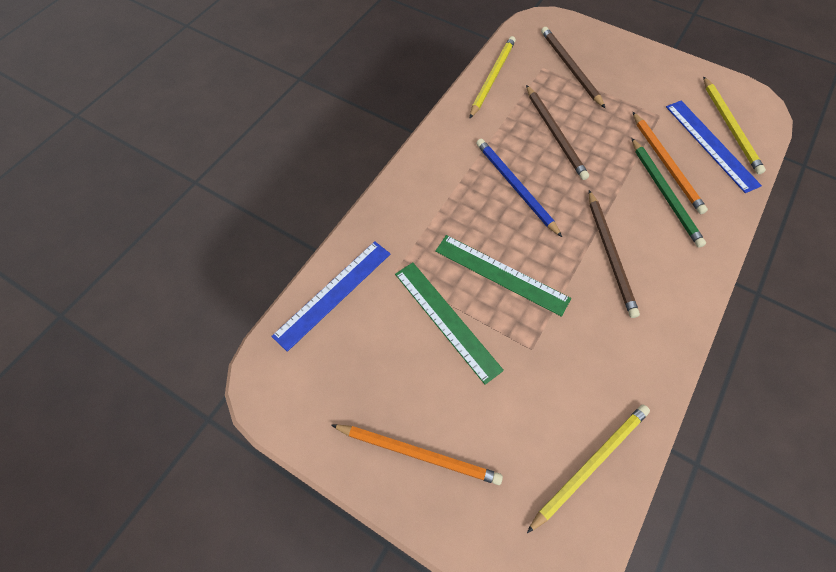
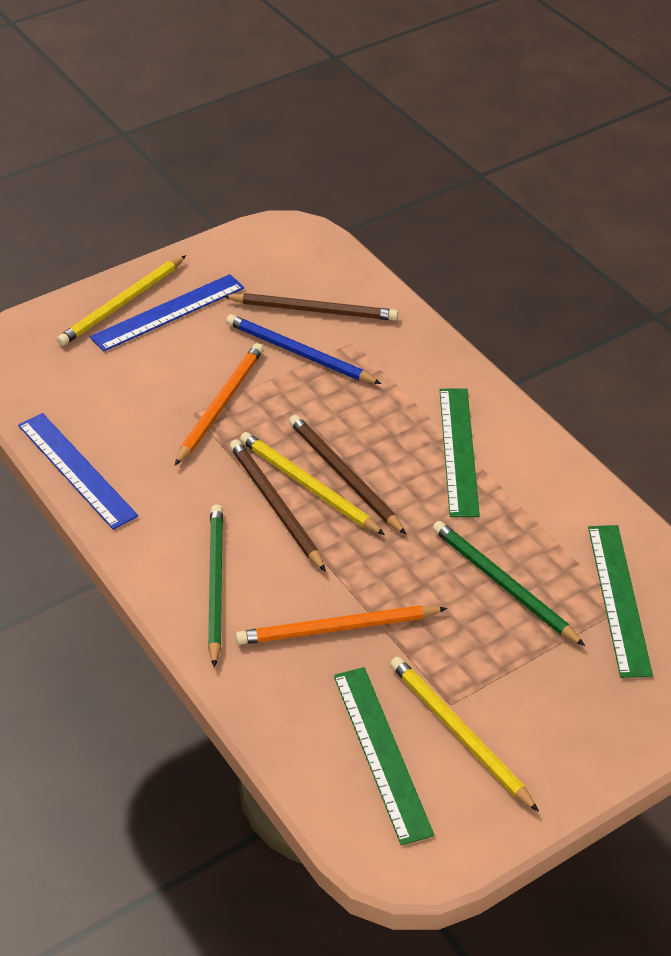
green pencil: [631,138,706,248] = 1 -> [208,504,223,668] [433,521,585,646] = 2
green ruler: [395,262,504,385] [435,235,571,317] = 2 -> [334,667,434,845] [440,388,480,517] [588,525,653,678] = 3

